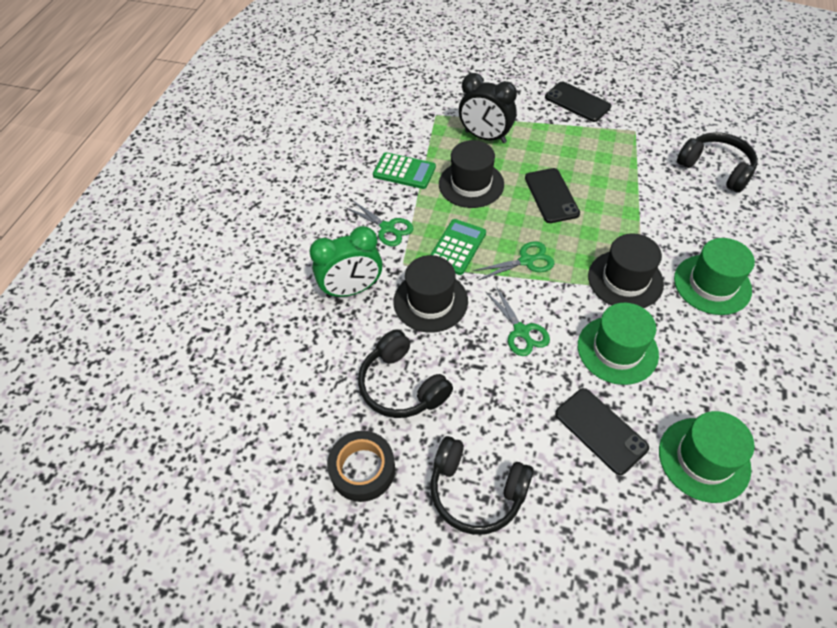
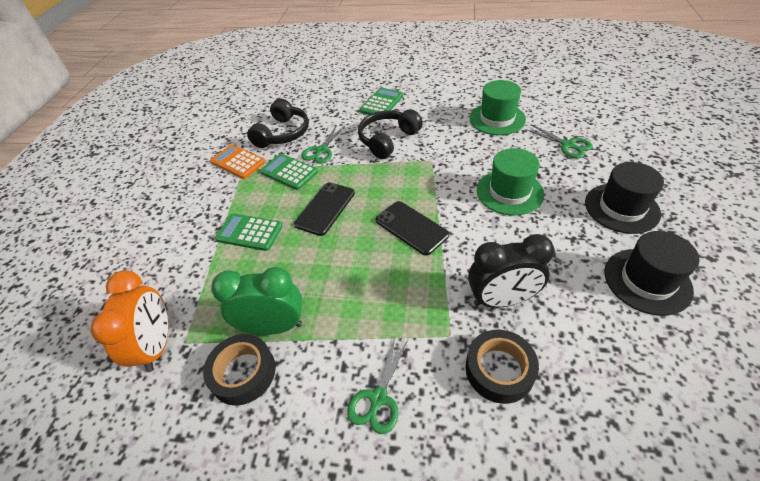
black hat: [393,255,468,333] [439,140,504,208] [588,233,664,308] = 3 -> [585,162,664,234] [604,231,700,316] = 2
black headphones: [358,329,453,418] [431,436,534,535] [677,132,758,193] = 3 -> [247,99,309,148] [358,109,422,159] = 2
black phone: [525,168,580,223] [545,82,611,122] [555,388,649,475] = 3 -> [294,182,355,236] [376,201,449,255] = 2
black tape: [327,431,395,502] = 1 -> [203,334,276,406] [466,330,539,404] = 2
green calculator: [373,152,436,189] [430,219,486,275] = 2 -> [215,214,283,251] [260,154,318,190] [360,87,403,115] = 3
green hat: [578,303,659,385] [659,411,755,503] [674,238,755,315] = 3 -> [469,80,526,135] [477,148,544,216] = 2
orange calculator: none = 0 -> [210,145,266,179] = 1
orange clock: none = 0 -> [90,270,168,372] = 1

